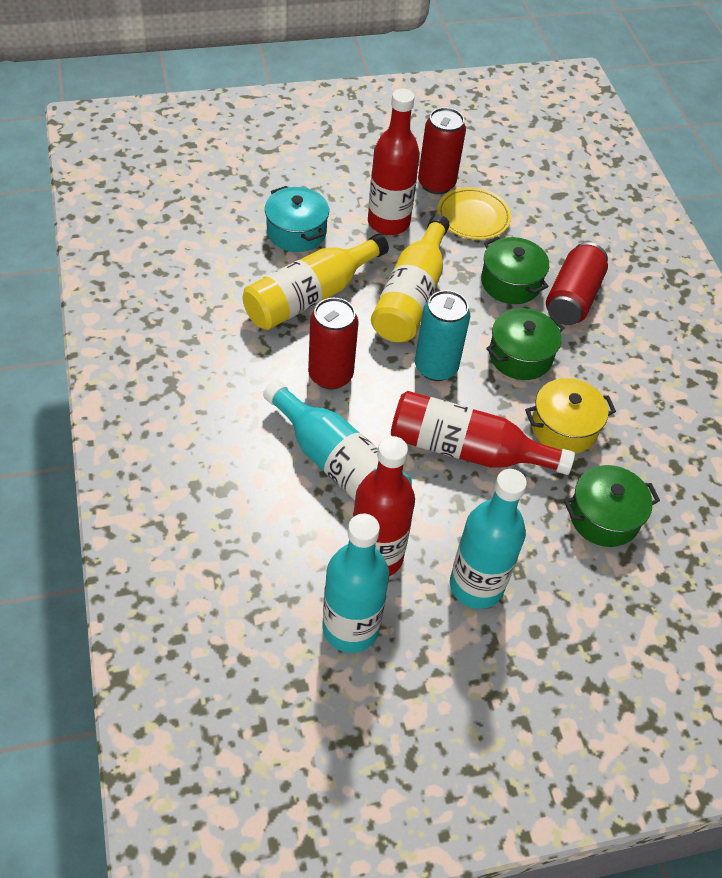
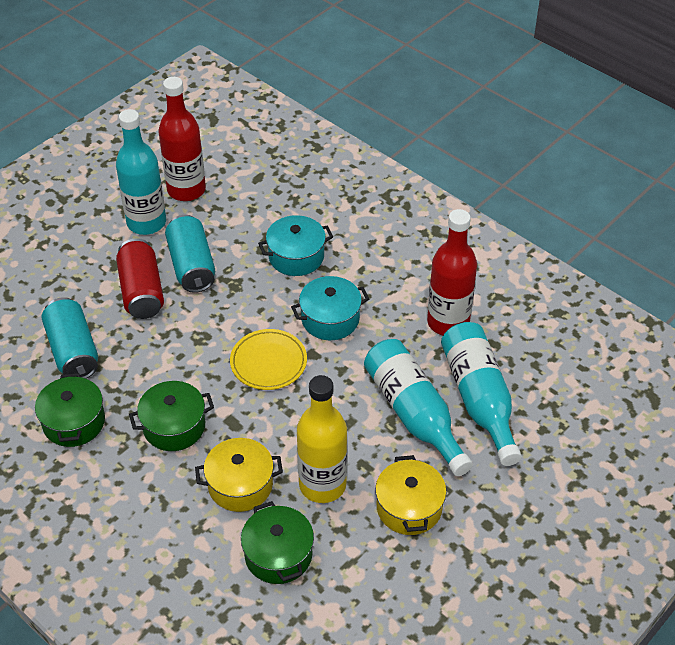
red bottle: [353,436,415,576] [368,89,420,235] [391,391,575,475] = 3 -> [159,77,206,201] [427,209,477,336] = 2
red can: [308,298,358,389] [418,107,466,194] [546,242,608,325] = 3 -> [116,239,164,319] = 1
turquoise can: [415,290,470,381] = 1 -> [41,297,98,379] [165,215,215,293] = 2
turquoise pot: [265,186,329,252] = 1 -> [258,215,333,276] [291,276,369,340] = 2
yellow bottle: [243,234,389,330] [371,214,450,342] = 2 -> [297,375,347,503] = 1
yellow pot: [525,378,616,454] = 1 -> [195,438,283,512] [375,455,446,535] = 2

